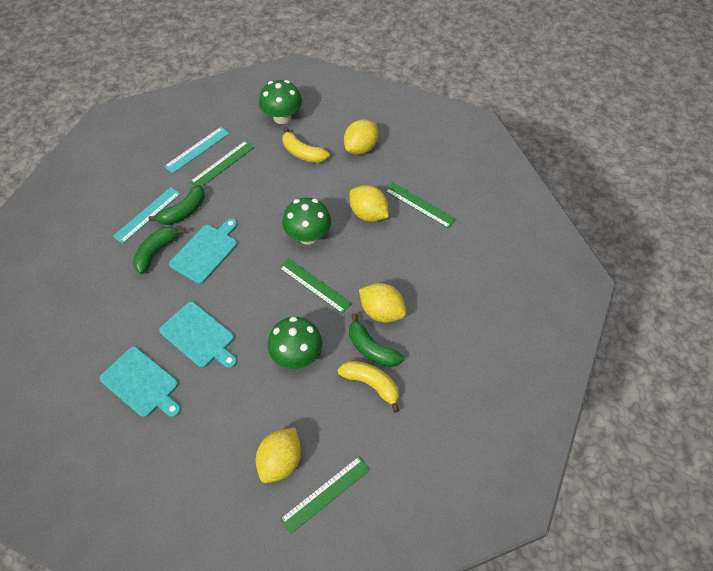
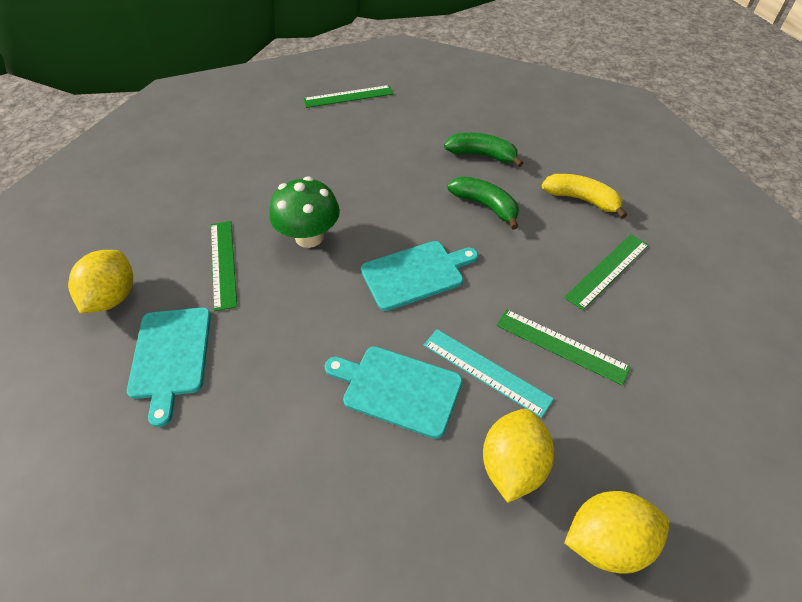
green banana: [133,227,186,274] [149,185,205,225] [349,313,404,367] = 3 -> [444,133,523,167] [447,176,519,230] = 2
green mushroom: [259,80,302,124] [268,317,322,369] [282,198,331,245] = 3 -> [269,176,340,248] = 1
turquoise ruler: [113,187,180,244] [164,127,230,174] = 2 -> [424,329,554,418] = 1
yellow banana: [282,127,330,163] [338,361,400,413] = 2 -> [542,174,627,219] = 1
yellow lemon: [256,428,301,483] [344,119,378,154] [350,185,389,222] [359,283,406,323] = 4 -> [68,250,133,314] [483,409,554,503] [564,491,669,574] = 3

